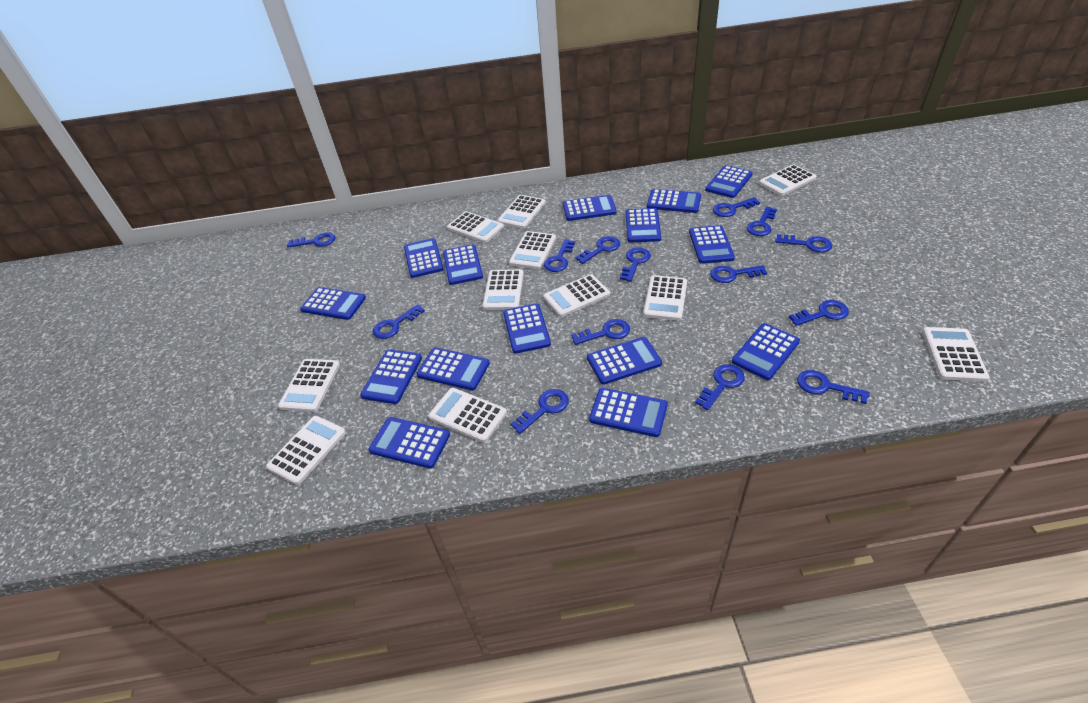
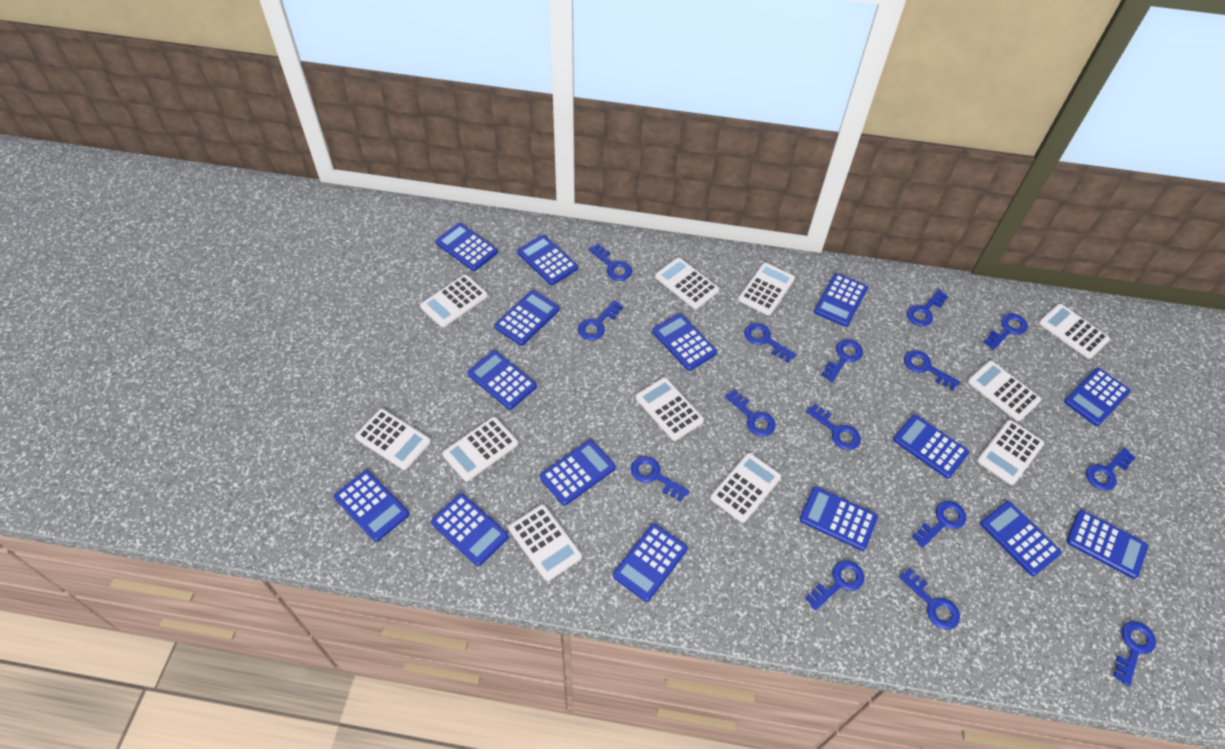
blue key: [287,232,335,248] [373,304,425,339] [511,389,569,434] [544,239,575,272] [571,319,630,345] [575,236,620,264] [620,247,651,282] [695,364,745,410] [710,265,767,283] [713,197,760,217] [746,207,777,236] [775,234,832,252] [789,300,849,326] [797,370,870,404] = 14 -> [578,300,624,341] [589,244,632,281] [631,456,689,502] [725,389,776,436] [744,323,796,363] [805,560,864,610] [806,404,861,450] [821,339,863,382] [899,568,960,630] [904,350,960,391] [907,289,949,326] [912,501,966,548] [983,313,1028,350] [1086,448,1136,490] [1113,621,1156,686] = 15

